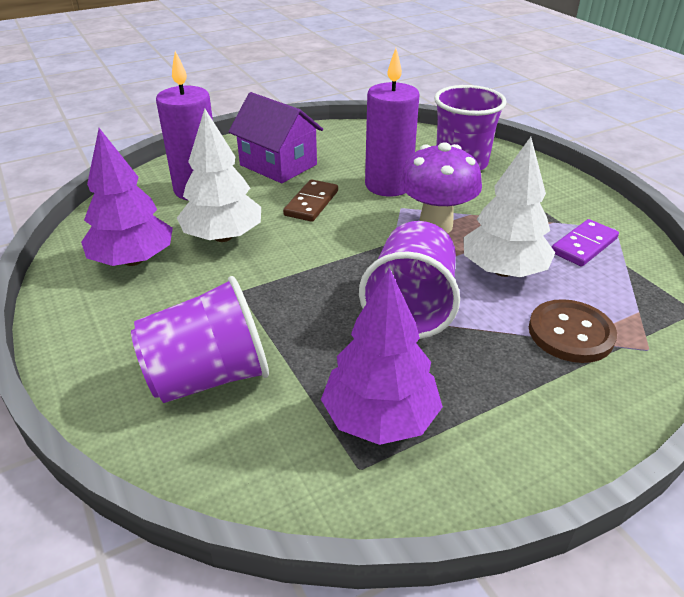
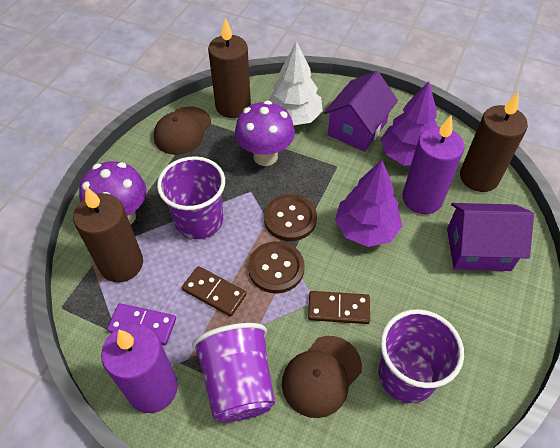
brown button: [529,299,617,363] = 1 -> [248,241,305,294] [264,194,317,241] = 2
brown candle: none = 0 -> [73,187,143,282] [208,18,251,118] [460,92,528,192] = 3
brown cap: none = 0 -> [154,106,211,155] [282,336,362,418] = 2
brown domino: [283,179,338,222] = 1 -> [182,266,247,317] [308,291,370,324] = 2
purple house: [228,92,323,183] = 1 -> [324,71,398,152] [447,203,534,271] = 2
purple mushroom: [400,142,482,233] = 1 -> [79,161,146,225] [235,101,295,166] = 2
white tree: [177,109,261,242] [463,137,555,277] = 2 -> [268,41,323,125] = 1

